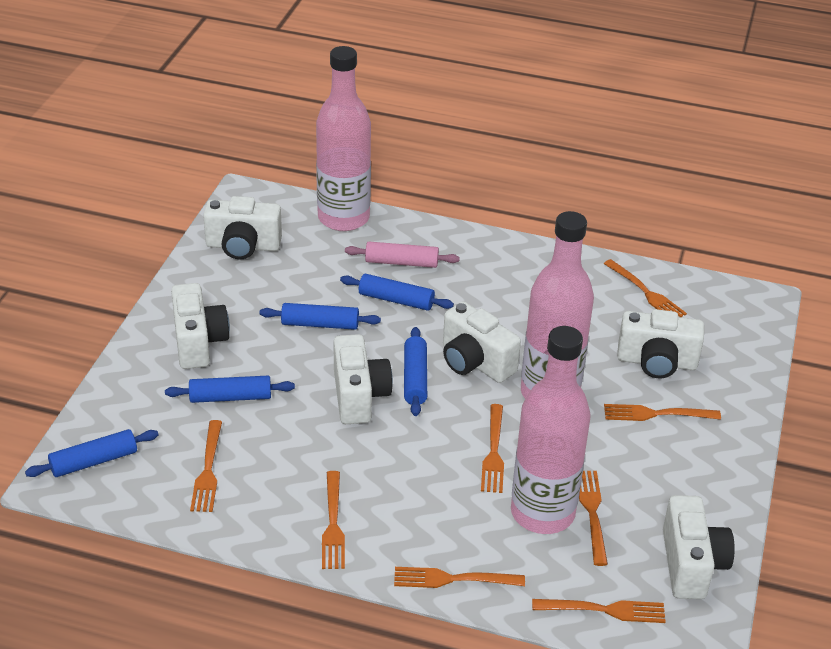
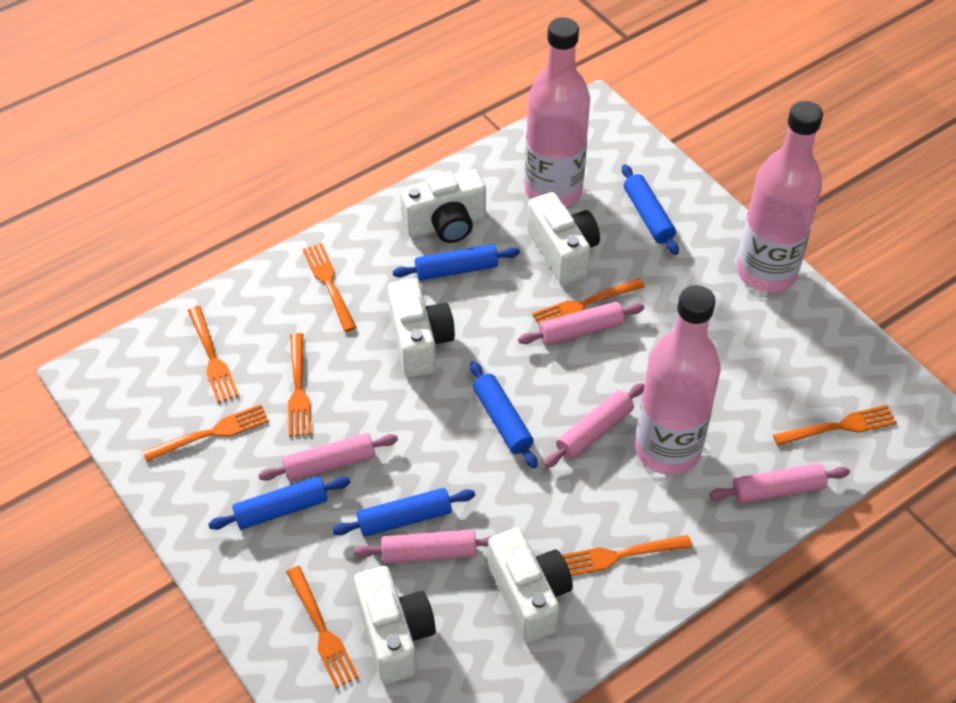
pink rolling pin: [345,242,460,268] = 1 -> [258,433,398,482] [354,529,495,564] [518,302,644,345] [544,383,644,468] [709,463,850,504] = 5
white camera: [171,283,230,369] [203,196,282,259] [334,334,393,424] [443,301,521,383] [617,309,704,378] [663,495,735,599] = 6 -> [354,566,436,684] [388,279,455,378] [400,169,486,243] [488,528,573,643] [527,192,600,285] = 5

